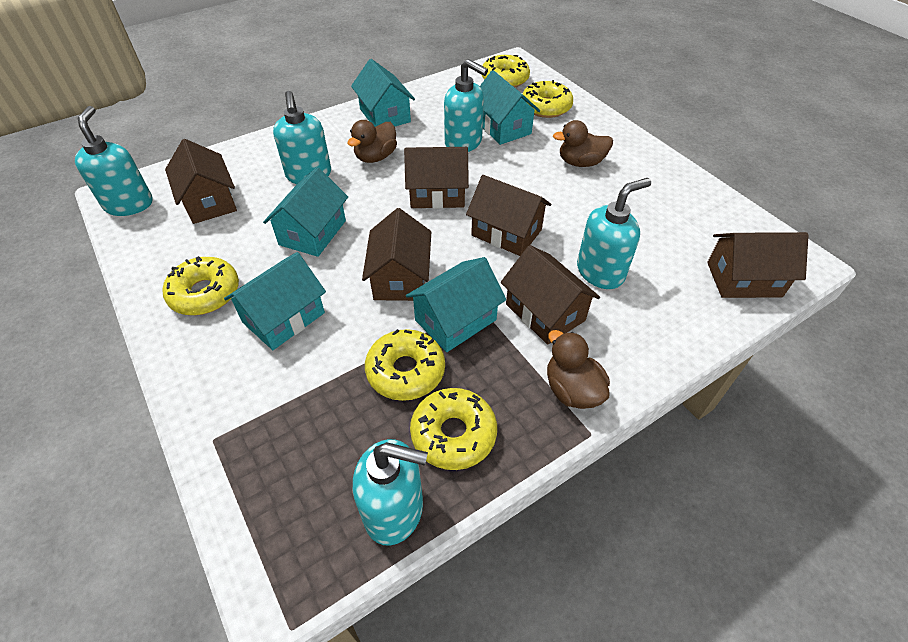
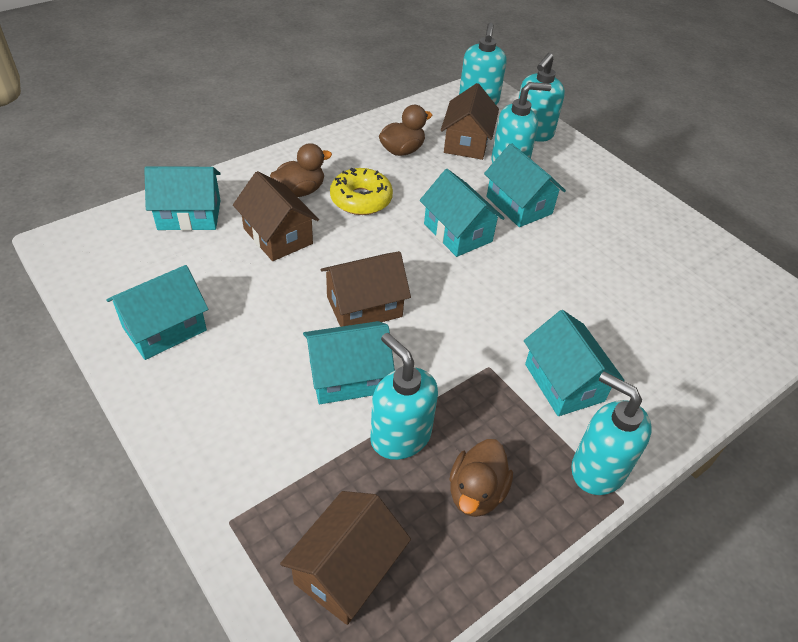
brown house: [165,139,237,224] [362,208,431,301] [404,147,469,209] [466,175,551,256] [500,245,600,345] [707,232,808,298] = 6 -> [233,171,319,261] [280,491,411,625] [321,251,411,327] [441,83,499,160] = 4
turquoise house: [224,252,326,350] [263,167,348,257] [351,59,415,127] [406,257,506,352] [480,70,540,145] = 5 -> [106,265,208,360] [144,166,221,231] [303,321,395,404] [420,169,505,257] [484,143,566,227] [524,310,625,416] = 6
yellow donut: [163,256,239,315] [365,329,445,401] [410,388,497,470] [481,55,530,88] [522,80,573,118] = 5 -> [330,168,393,215] = 1

